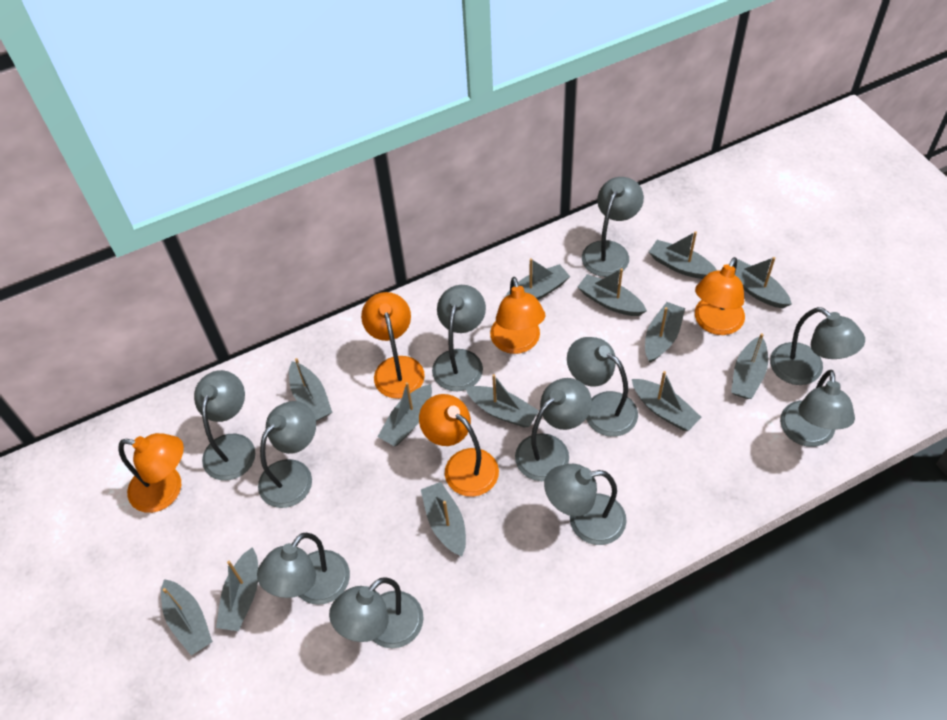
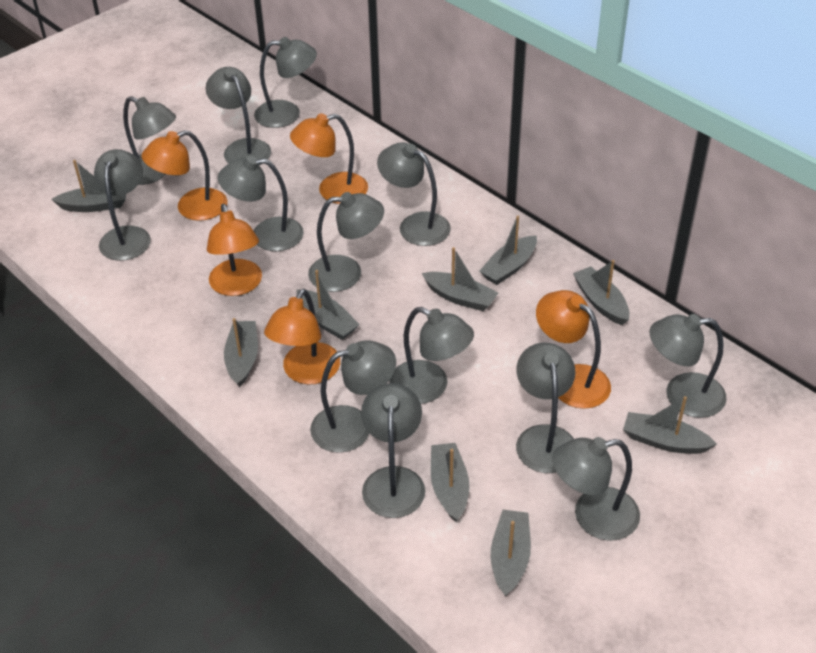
grey boat: [161,579,213,656] [216,547,258,631] [289,358,332,421] [378,382,432,447] [421,482,466,556] [465,374,539,428] [505,258,570,300] [578,268,647,316] [632,371,701,431] [645,302,685,363] [649,231,717,279] [731,333,768,399] [735,257,792,308] = 13 -> [51,160,126,212] [224,318,258,387] [296,270,360,340] [422,247,498,311] [431,443,469,522] [479,216,537,285] [491,510,531,596] [573,260,630,325] [623,396,717,454] = 9
grey lamp: [194,370,255,481] [257,533,350,605] [258,401,316,508] [329,577,424,648] [432,285,486,391] [515,378,592,481] [544,464,627,545] [567,337,638,437] [582,177,644,277] [770,307,865,385] [780,370,855,447] = 11 -> [94,149,151,261] [123,96,176,185] [206,67,271,165] [218,156,304,251] [254,37,317,128] [308,192,384,292] [310,340,396,453] [361,383,425,518] [377,142,451,246] [389,307,474,404] [516,343,575,473] [552,437,640,541] [649,314,727,418] = 13

